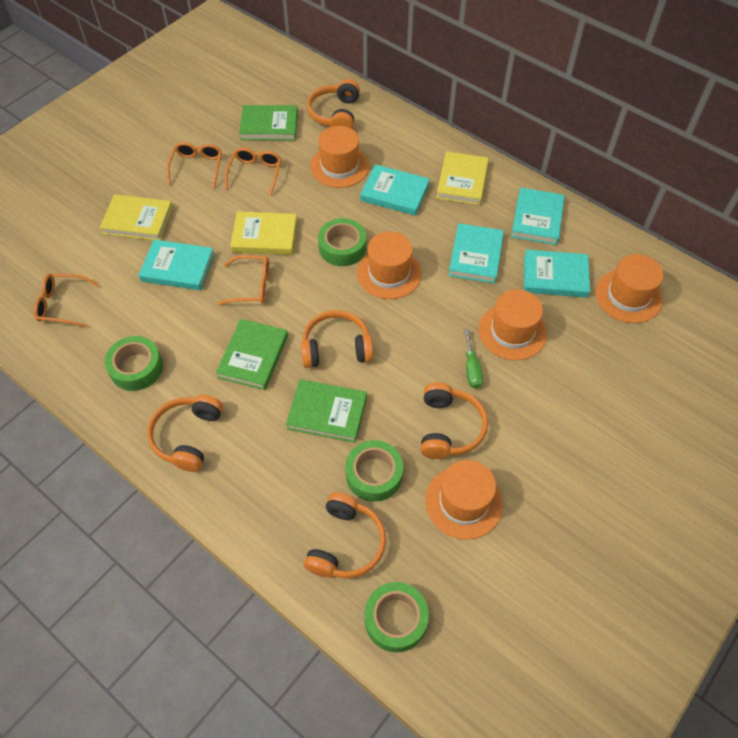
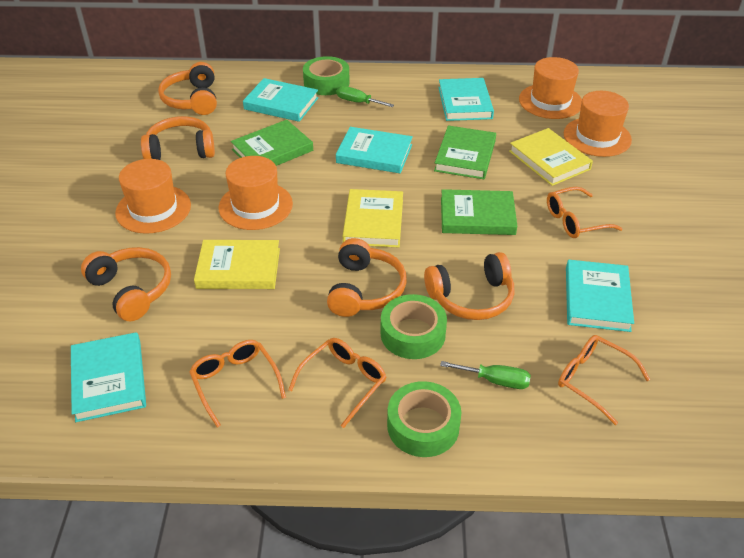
green screwdriver: [464,329,483,389] = 1 -> [337,86,394,107] [440,361,531,389] = 2
green tape: [105,336,163,391] [318,218,366,266] [345,440,403,502] [365,582,429,652] = 4 -> [303,56,350,95] [381,294,447,359] [387,381,461,457] = 3
orange hat: [310,126,369,188] [357,231,422,299] [425,460,503,540] [479,289,547,360] [595,254,664,323] = 5 -> [115,159,191,234] [219,156,293,230] [519,57,582,119] [564,91,632,157] = 4

